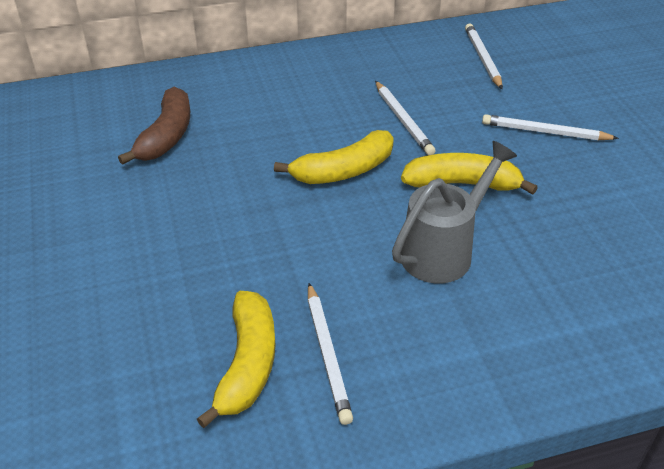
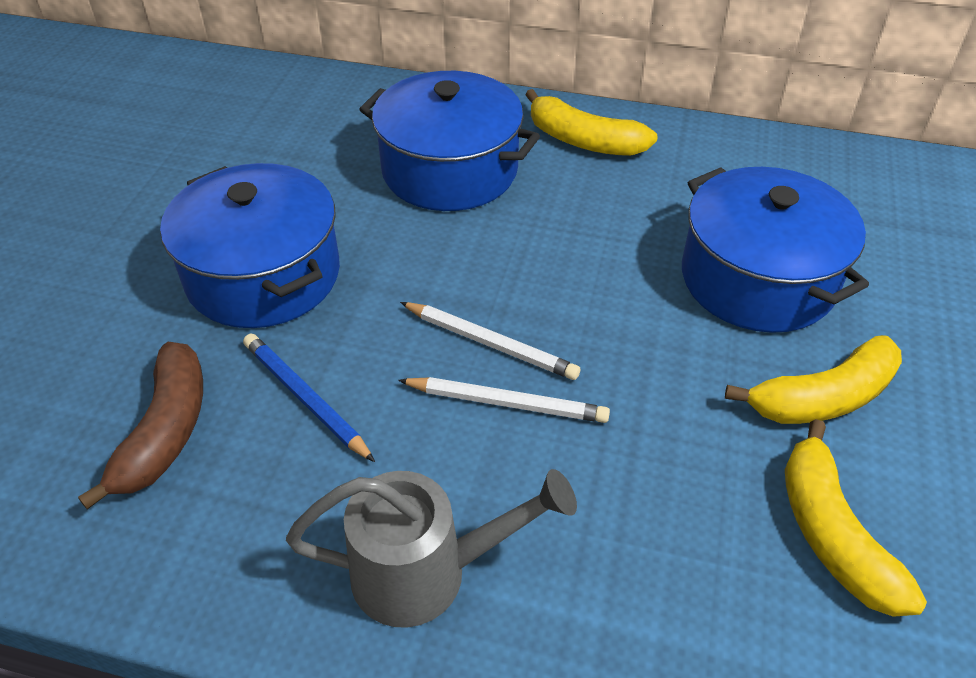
blue pencil: none = 0 -> [243,333,375,462] = 1
blue pot: none = 0 -> [160,163,340,328] [359,71,540,211] [682,167,869,333] = 3
white pencil: [308,283,353,425] [375,81,436,155] [465,23,503,89] [482,114,619,140] = 4 -> [398,377,610,423] [400,302,580,380] = 2

